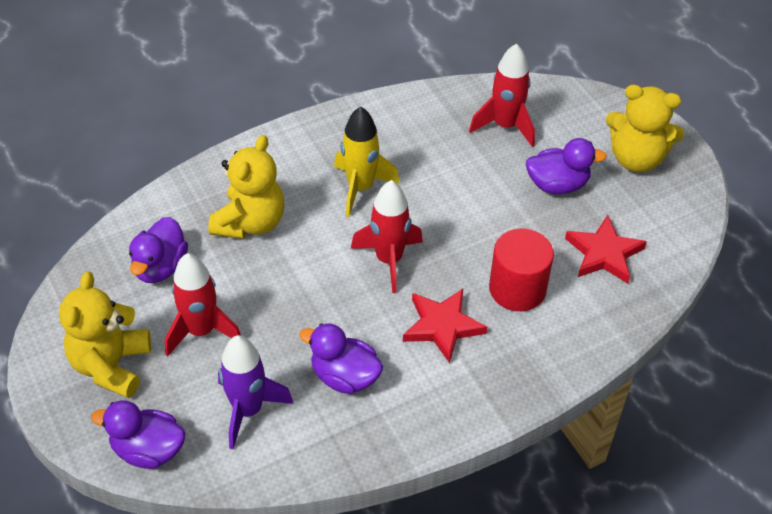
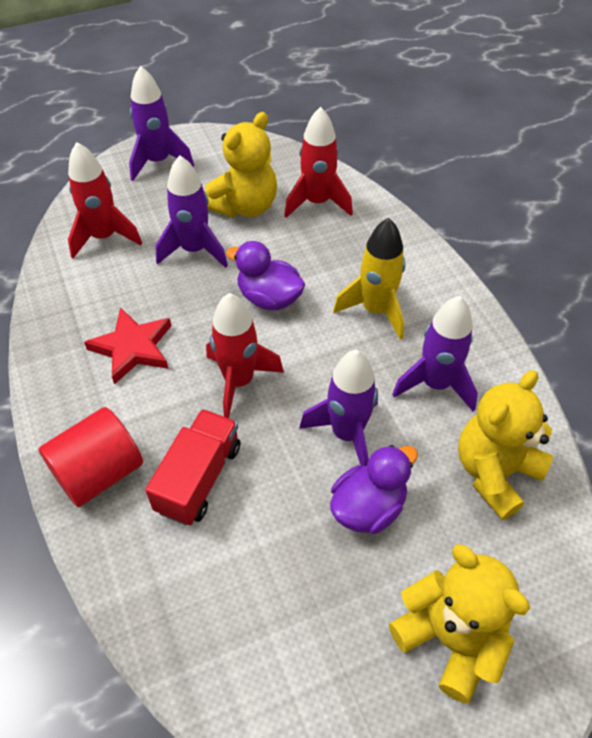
purple duck: [91,400,185,469] [129,217,188,283] [299,323,383,394] [526,138,607,194] = 4 -> [226,241,305,310] [330,445,418,534] = 2
purple rocket: [218,335,293,449] = 1 -> [129,66,194,181] [155,155,228,268] [299,350,378,466] [392,296,478,411] = 4
red star: [403,289,487,363] [565,215,647,284] = 2 -> [84,307,171,385] = 1
red truck: none = 0 -> [145,409,240,526] = 1

